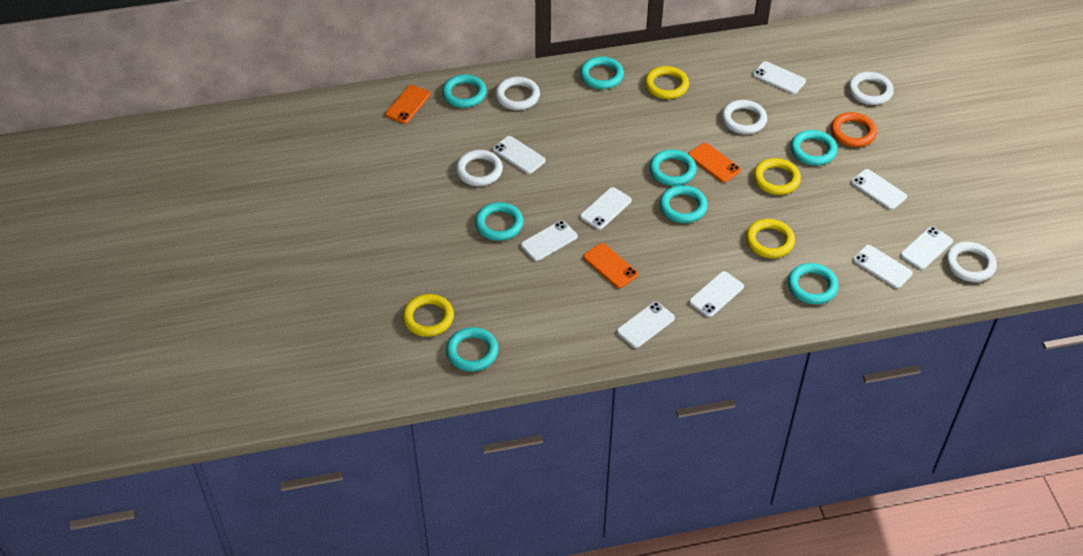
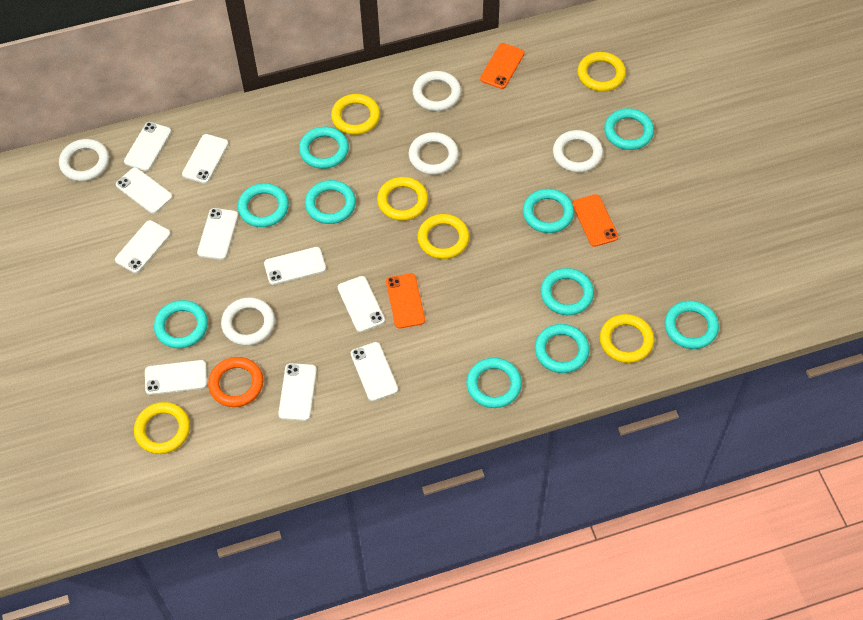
turquoise ring: [442,74,487,108] [446,327,498,371] [475,202,524,241] [580,56,624,89] [649,150,696,186] [659,185,708,223] [788,263,839,304] [791,130,837,166] = 8 -> [154,300,208,348] [238,183,289,227] [299,127,349,169] [305,180,356,224] [466,358,522,408] [523,189,574,233] [535,324,590,373] [541,268,594,315] [604,108,654,150] [664,301,719,349] = 10
white phone: [493,136,546,174] [521,220,578,261] [580,187,632,230] [617,302,675,348] [689,271,744,317] [753,61,806,94] [851,169,907,210] [853,245,913,289] [900,226,953,270] = 9 -> [115,220,171,273] [116,168,173,214] [124,122,171,171] [145,360,207,395] [182,134,229,184] [197,208,238,260] [264,247,326,285] [278,363,317,421] [338,276,385,332] [351,342,398,401] = 10
yellow ring: [402,294,454,337] [645,66,689,99] [746,219,795,258] [753,158,801,195] = 4 -> [134,402,190,454] [331,94,380,135] [377,177,428,221] [418,214,469,259] [578,52,626,92] [600,314,654,363] = 6

